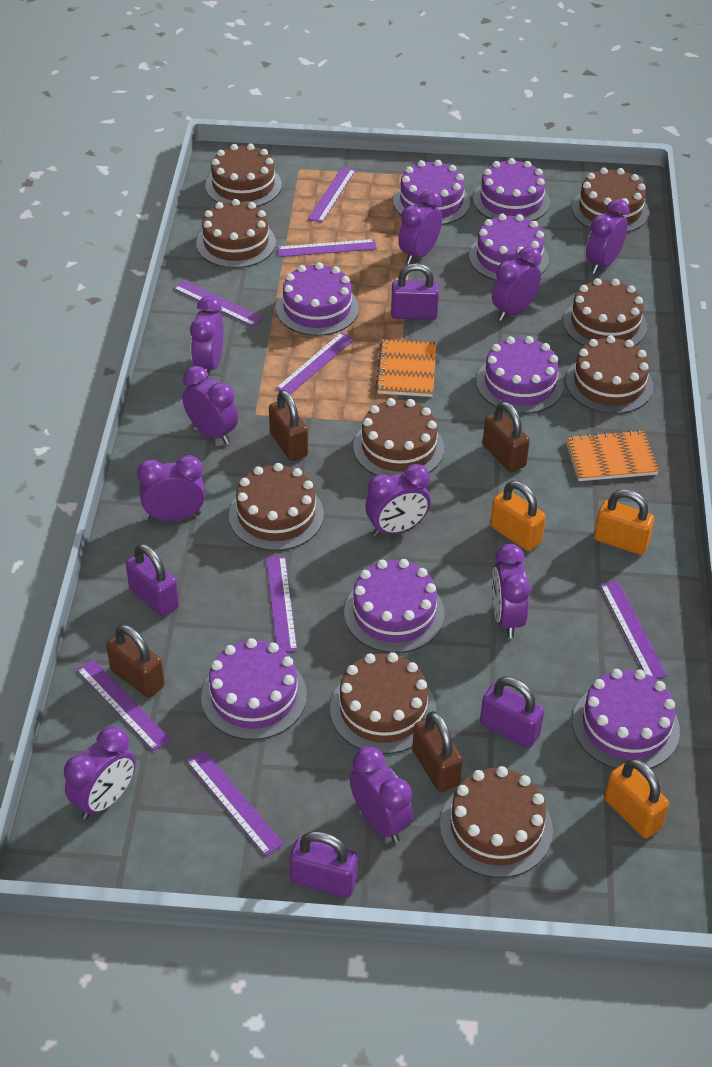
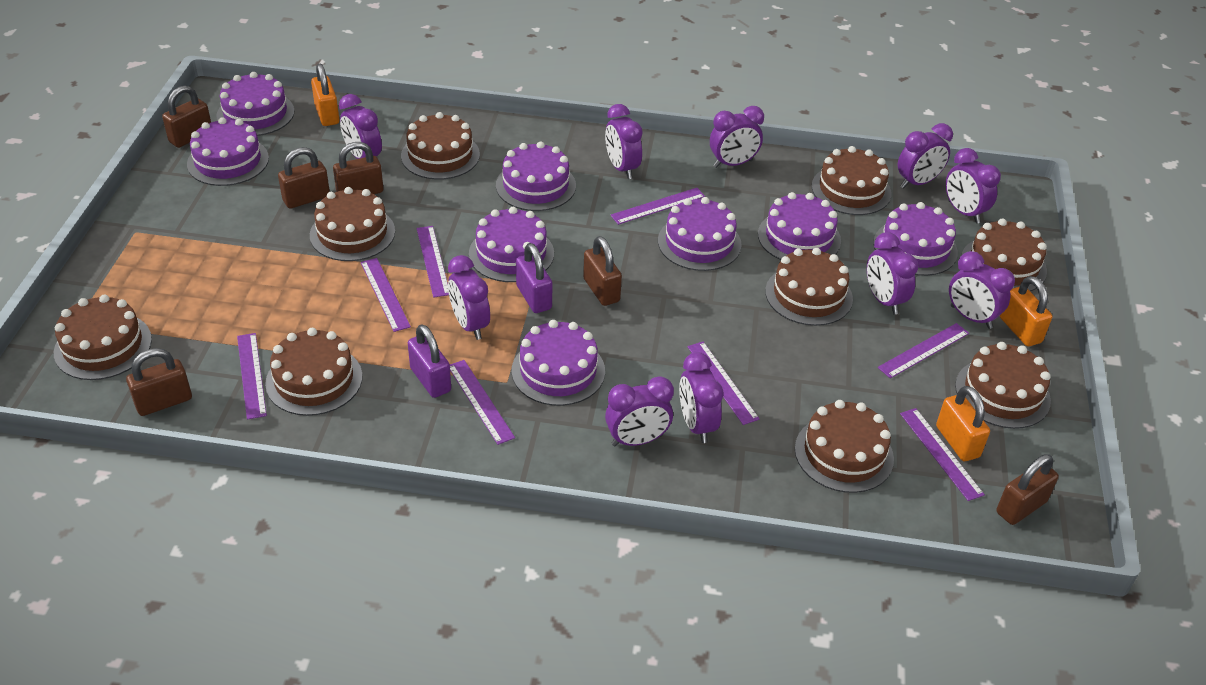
brown padlock: [106,624,165,698] [269,390,308,461] [412,711,463,792] [483,401,530,472] = 4 -> [126,348,192,416] [162,86,211,148] [278,147,330,208] [333,142,383,194] [583,236,622,306] [996,454,1059,525] = 6
orange notebook: [376,339,437,397] [566,430,659,481] = 2 -> none = 0
purple padlock: [126,544,179,616] [290,831,358,898] [391,263,439,320] [480,677,544,749] = 4 -> [408,324,451,398] [516,243,552,313] = 2

